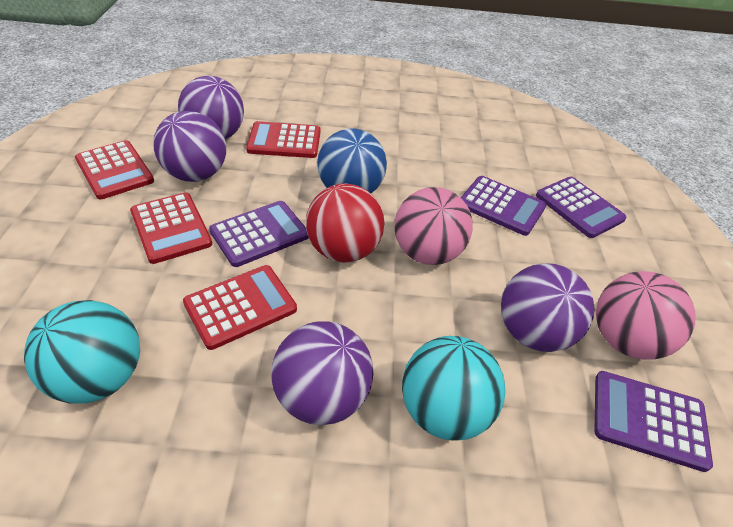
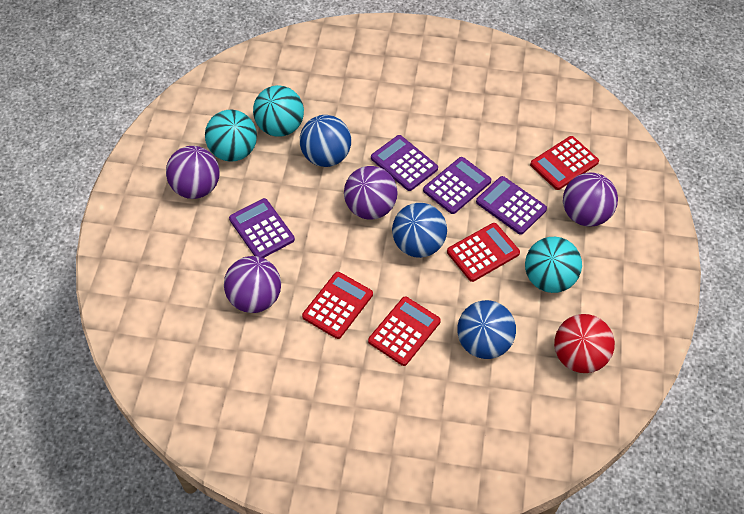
blue ball: [317,129,387,193] = 1 -> [300,115,351,167] [392,203,447,258] [457,300,516,359] = 3
pink ball: [395,187,473,265] [596,271,695,360] = 2 -> none = 0
turquoise ball: [24,300,140,404] [402,336,506,441] = 2 -> [205,110,257,162] [253,85,304,137] [525,237,582,293] = 3

